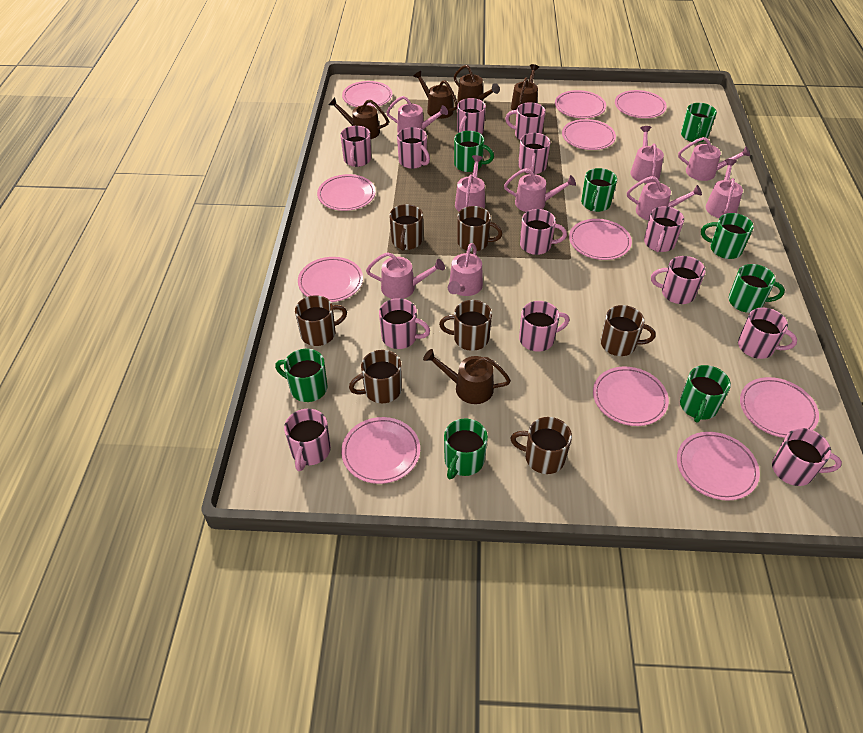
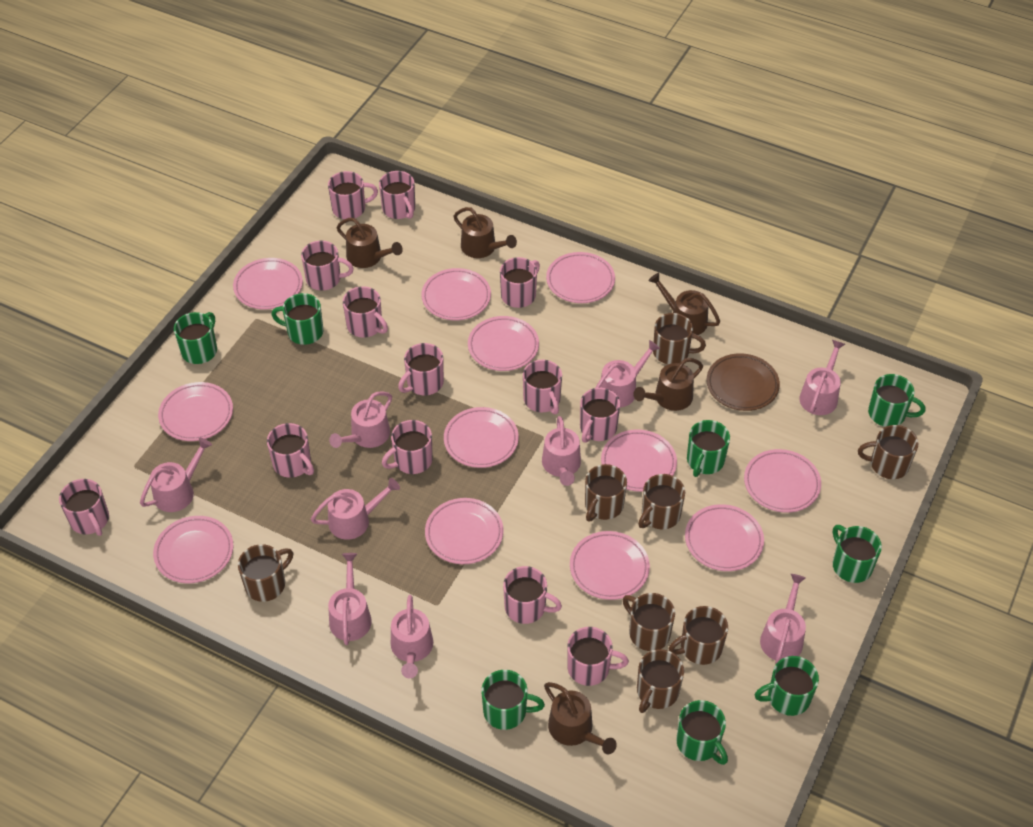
brown mug: [295,295,347,346] [349,350,402,403] [389,204,423,251] [439,300,492,351] [457,206,502,252] [510,417,572,474] [601,305,656,356] = 7 -> [238,544,293,602] [585,464,627,522] [623,593,675,651] [637,649,684,713] [638,474,685,529] [653,313,706,364] [669,606,728,665] [858,425,918,479] = 8
brown plate: none = 0 -> [706,353,780,411] = 1
pink plate: [298,257,363,302] [317,174,376,211] [341,417,420,484] [342,81,393,107] [555,90,606,118] [562,119,616,150] [569,219,632,260] [593,367,669,426] [615,90,667,118] [677,432,760,501] [740,377,819,438] = 11 -> [153,516,233,583] [158,382,233,441] [233,258,303,310] [421,268,491,320] [425,498,503,564] [444,407,519,468] [468,316,539,371] [546,252,615,303] [570,531,650,600] [601,429,677,492] [685,504,764,571] [744,449,821,513] = 12

